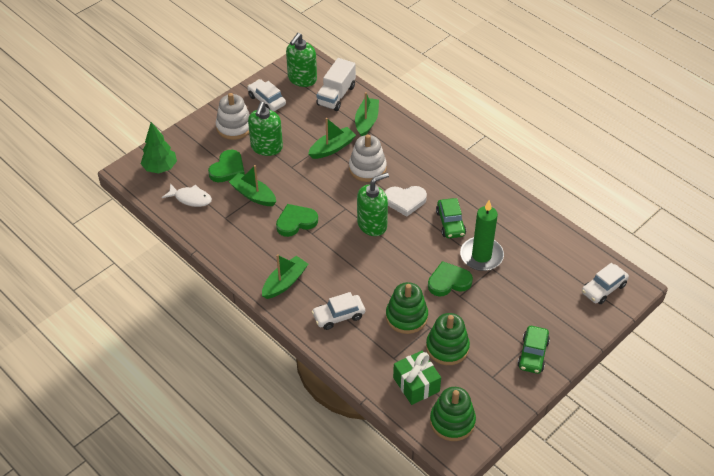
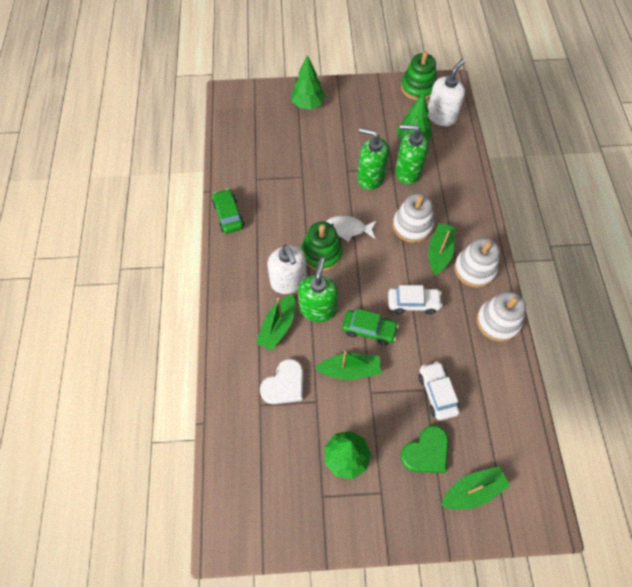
green candle: [460,200,504,271] = 1 -> none = 0
green gift: [393,351,441,405] = 1 -> none = 0
green heart: [208,150,245,182] [276,204,318,237] [428,261,473,296] = 3 -> [401,425,449,473] = 1
green stacking toy: [386,282,428,334] [426,313,470,365] [430,387,476,441] = 3 -> [301,222,343,271] [401,51,437,100] = 2
green tree: [141,122,177,174] = 1 -> [292,55,325,109] [324,431,371,479] [397,93,432,142] = 3
white car: [247,79,286,111] [311,292,365,330] [582,263,629,304] = 3 -> [388,285,443,314] [418,361,460,420] = 2
white soap dispenser: none = 0 -> [268,245,306,294] [428,59,465,126] = 2
white stacking toy: [216,93,250,140] [349,134,387,182] = 2 -> [393,193,434,243] [454,238,500,288] [477,291,526,342] = 3
white truck: [316,58,356,111] = 1 -> none = 0

